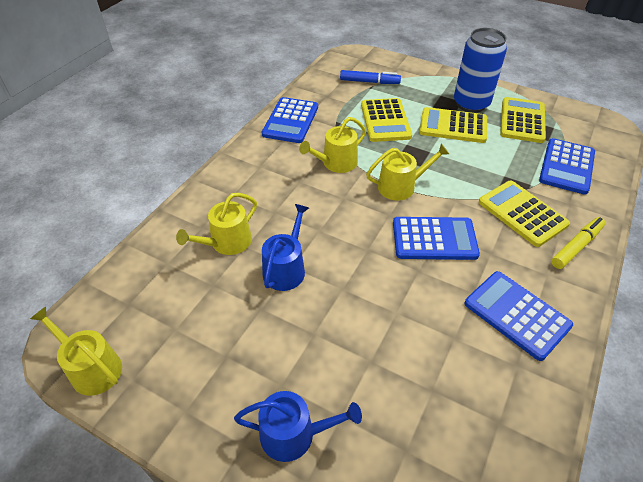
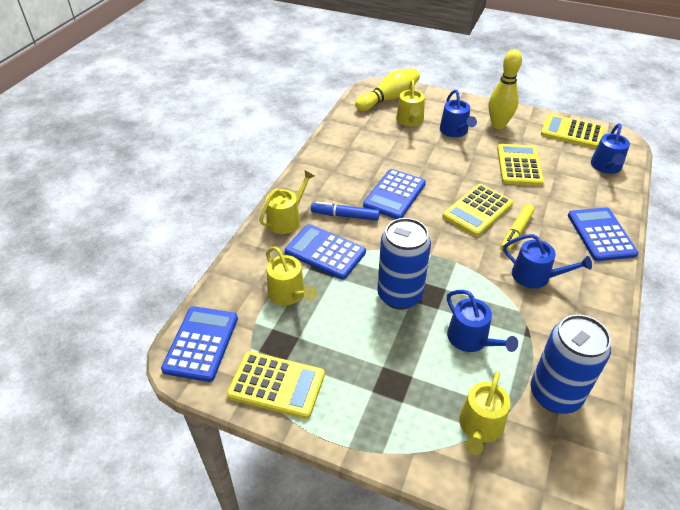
blue can: [454,28,507,113] = 1 -> [377,218,431,310] [530,314,611,414] = 2
blue watering can: [234,391,362,462] [262,204,309,291] = 2 -> [440,90,477,137] [447,290,518,352] [503,234,592,289] [591,123,630,174] = 4
yellow bowling pin: none = 0 -> [355,68,420,111] [489,49,522,129] = 2

